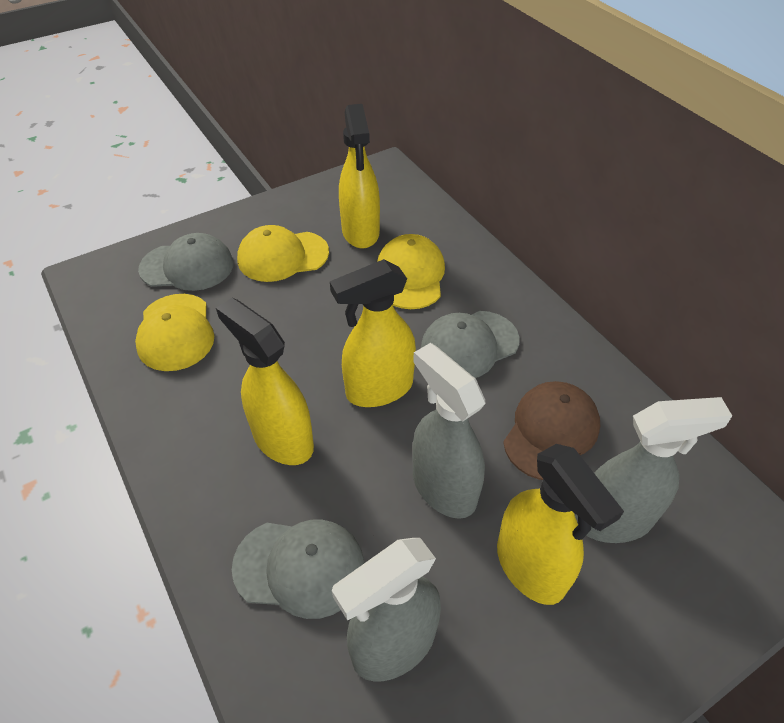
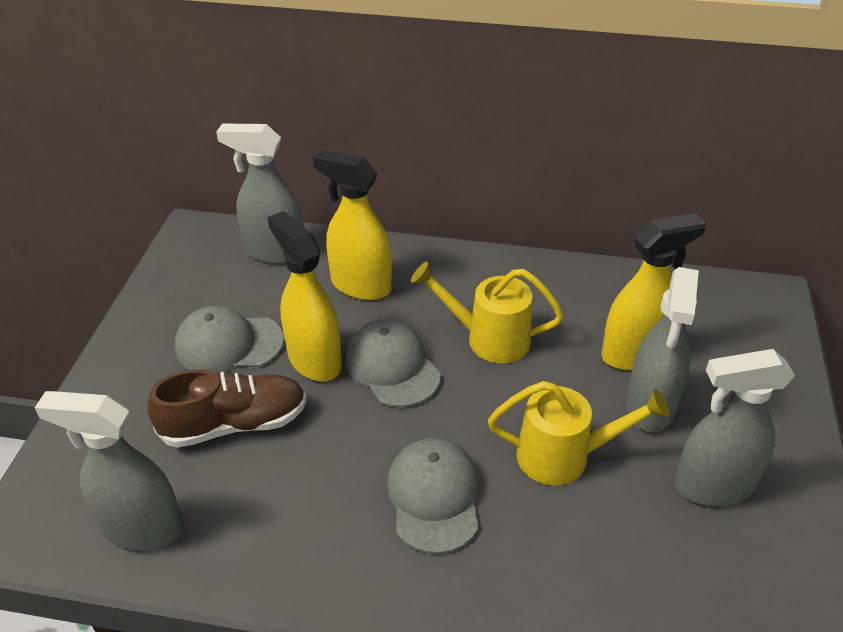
brown cap: [503,381,600,480] = 1 -> none = 0
brown shoe: none = 0 -> [147,369,307,448] = 1
grey spray bottle: [332,538,441,682] [412,343,485,519] [575,397,732,543] = 3 -> [35,391,183,551] [216,124,304,264] [626,267,699,432] [674,349,795,506] = 4
yellow cap: [135,294,214,371] [237,225,329,282] [377,234,445,309] = 3 -> none = 0
yellow spray bottle: [216,298,314,465] [330,259,416,407] [339,104,380,248] [497,444,624,605] = 4 -> [267,211,342,382] [313,150,392,300] [602,213,707,370] = 3
yellow watering can: none = 0 -> [411,262,564,363] [488,381,670,486] = 2

